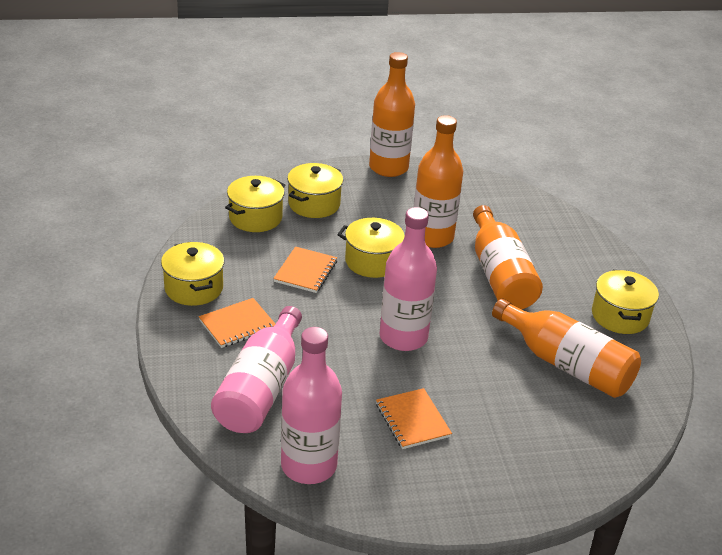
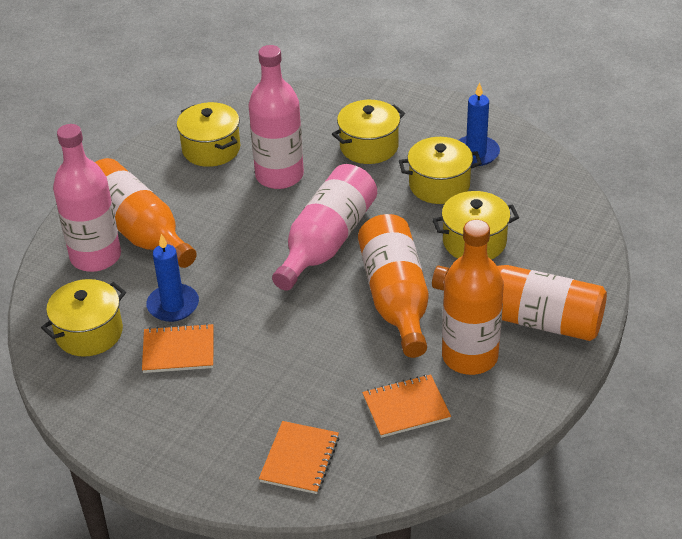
blue candle: none = 0 -> [146,234,199,322] [459,83,500,166] = 2

